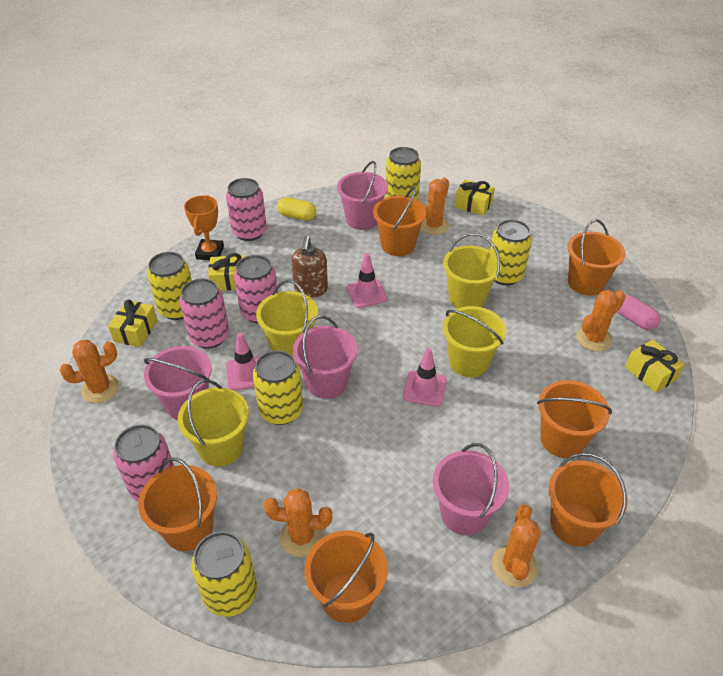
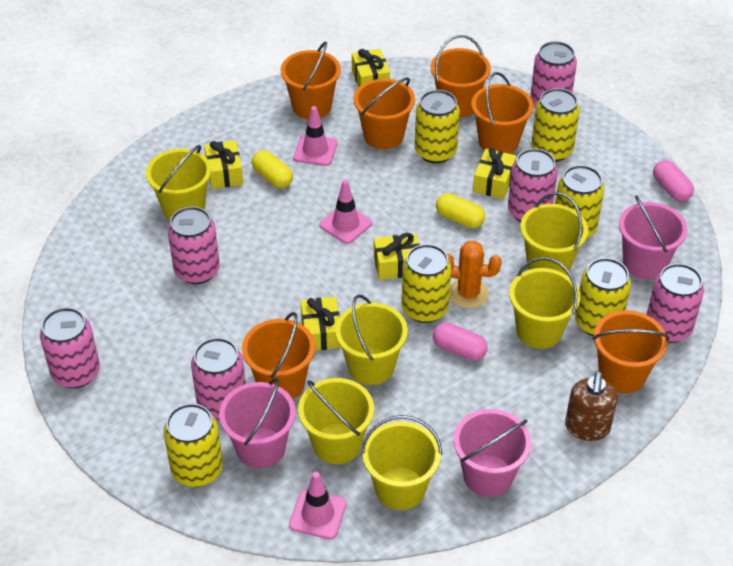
orange cactus: [60,340,119,403] [264,488,333,557] [420,178,449,235] [492,504,541,587] [576,290,626,351] = 5 -> [446,240,502,309] = 1
orange trophy: [184,195,224,260] = 1 -> none = 0
pink bucket: [143,346,212,420] [293,316,358,399] [337,161,388,230] [433,443,509,535] = 4 -> [219,378,296,469] [454,409,531,497] [619,195,688,279] = 3
pink can: [113,425,174,501] [179,278,229,349] [226,178,267,241] [234,255,278,323] = 4 -> [40,307,100,388] [168,206,220,284] [191,338,246,419] [508,148,558,222] [530,41,577,106] [646,263,704,343] = 6
pink capsule: [617,295,661,330] = 1 -> [433,322,488,361] [653,160,694,202] = 2
yellow bucket: [178,379,249,466] [256,280,318,358] [443,233,501,308] [443,306,506,377] = 4 -> [146,145,211,220] [298,378,374,464] [335,294,408,385] [361,415,442,510] [509,257,580,349] [520,192,588,275] = 6
yellow can: [147,252,192,320] [191,531,257,617] [253,351,303,425] [385,147,421,200] [490,219,532,285] = 5 -> [163,403,223,487] [401,244,451,323] [415,90,460,164] [531,88,580,162] [555,165,604,238] [575,258,631,336] = 6
yellow capsule: [277,197,316,221] = 1 -> [252,150,293,188] [436,193,485,228] = 2
yellow gift: [108,300,158,347] [208,253,246,290] [454,179,495,216] [625,340,685,393] = 4 -> [204,140,243,189] [301,297,342,351] [352,49,390,87] [374,233,420,280] [473,148,516,199] = 5

